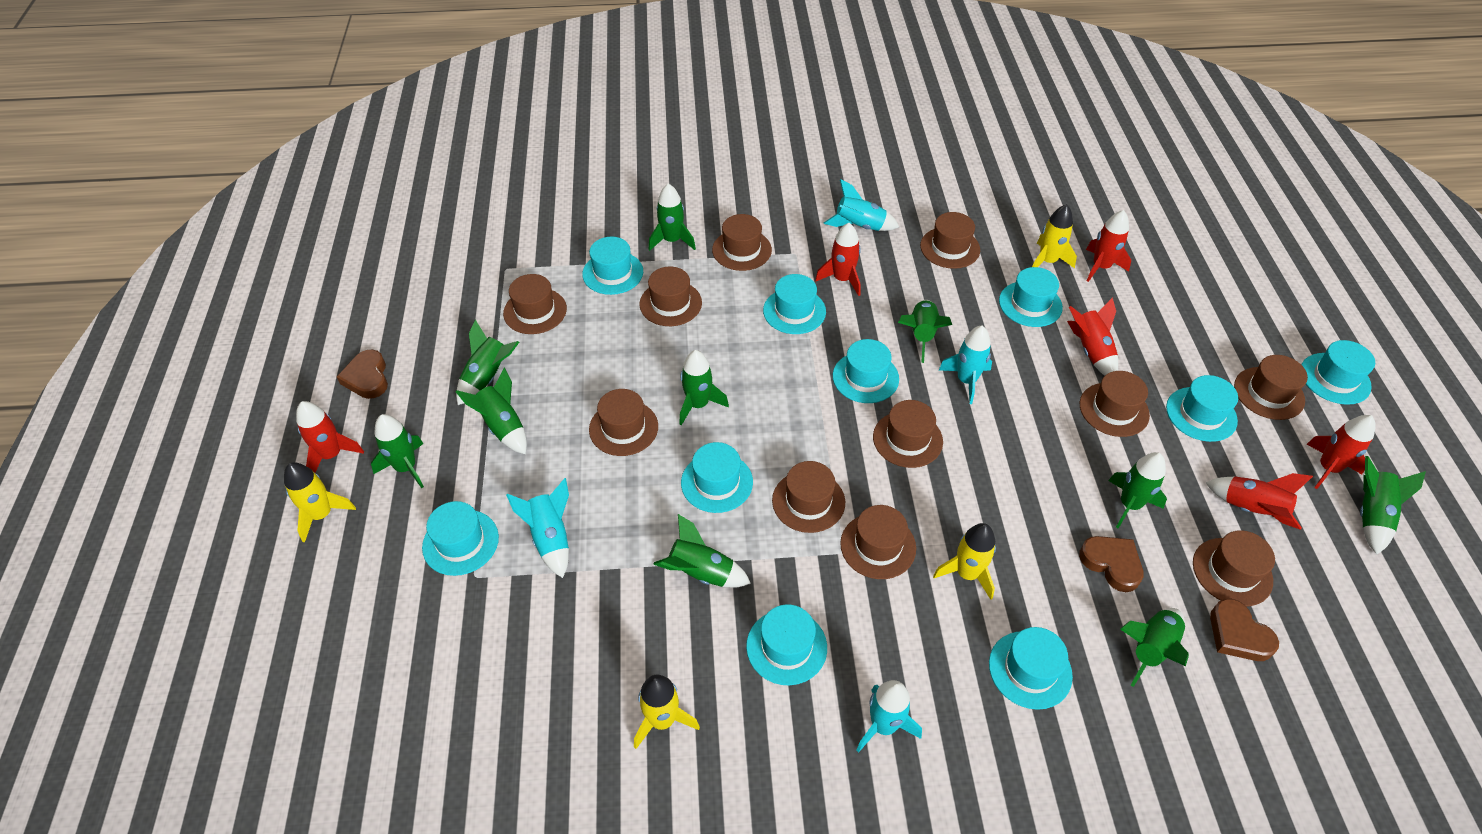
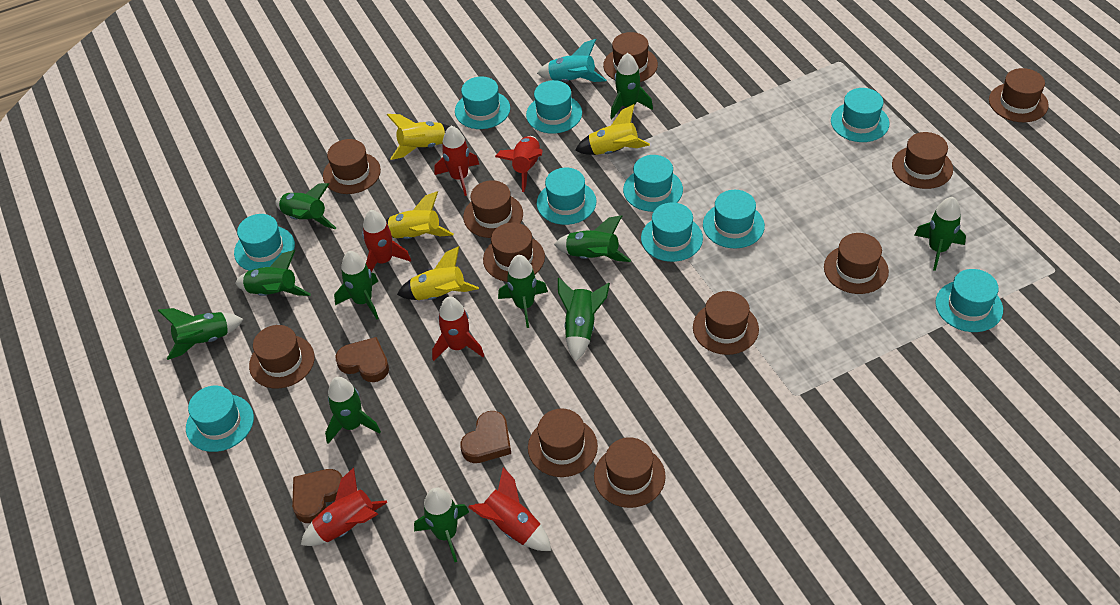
green rocket: [371,414,424,488] [456,320,519,405] [456,368,527,454] [648,184,696,251] [653,514,751,587] [679,350,729,425] [898,300,952,363] [1108,452,1167,529] [1120,608,1189,687] [1360,456,1426,554] = 10 -> [158,308,243,360] [235,250,311,296] [275,183,336,229] [325,377,381,444] [334,251,379,319] [414,487,469,562] [498,255,548,328] [554,215,631,262] [558,278,610,361] [610,53,653,119] [914,197,966,271] = 11
turquoise rocket: [506,478,569,578] [823,179,899,231] [857,680,922,753] [939,325,992,404] = 4 -> [537,39,606,82] = 1

